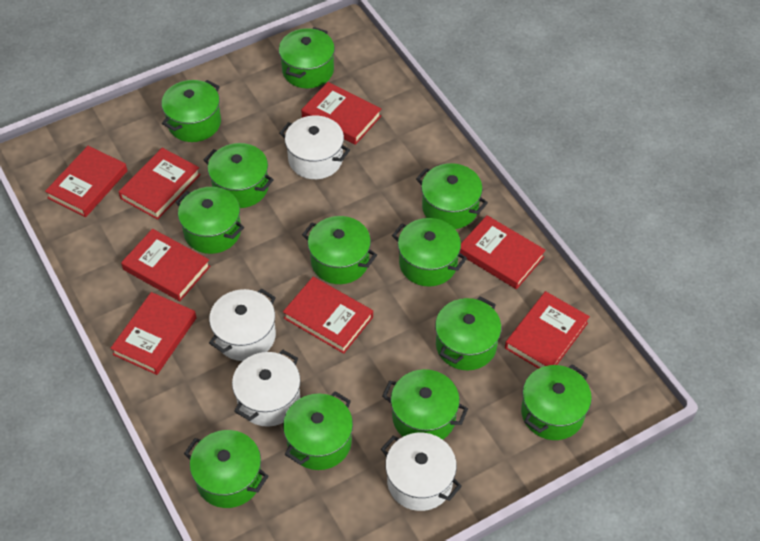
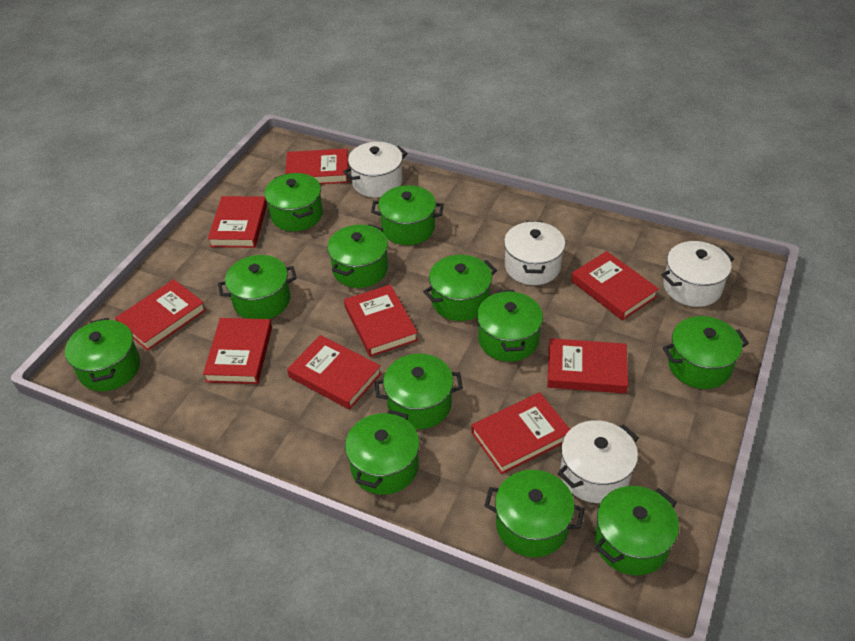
red book: [45,146,128,217] [110,292,197,375] [119,148,201,220] [121,229,211,301] [283,277,373,354] [301,82,381,145] [460,215,546,289] [505,291,590,369] = 8 -> [115,279,206,351] [203,318,272,384] [208,196,267,248] [285,148,348,184] [287,335,382,410] [344,285,418,357] [471,392,570,474] [547,338,628,394] [571,251,659,320] = 9

